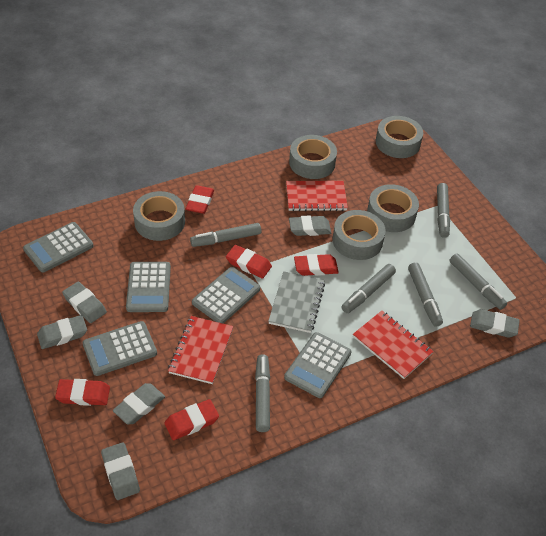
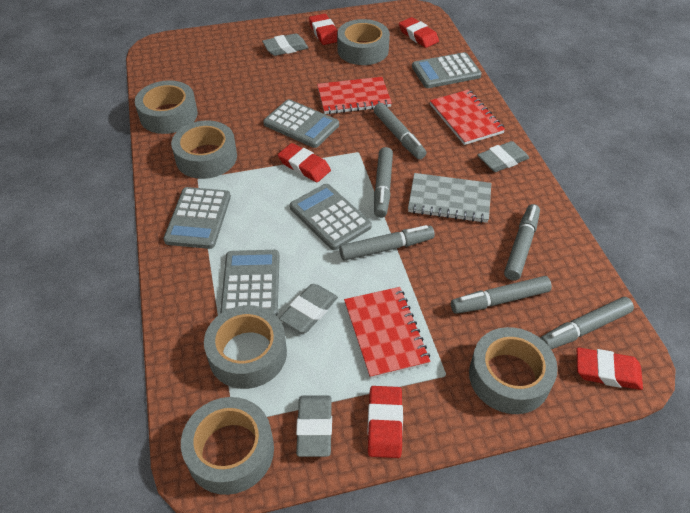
grey eraser: [37,315,87,349] [62,282,107,323] [101,442,140,500] [113,383,165,424] [289,215,331,236] [470,309,520,338] = 6 -> [262,33,308,56] [279,284,338,333] [296,395,332,457] [478,141,529,172] = 4
grey tape: [133,191,185,241] [289,135,337,179] [332,210,386,260] [367,184,419,232] [376,116,423,158] = 5 -> [135,80,198,134] [171,121,237,179] [181,397,274,495] [204,305,287,389] [337,19,390,65] [469,327,558,414] = 6

